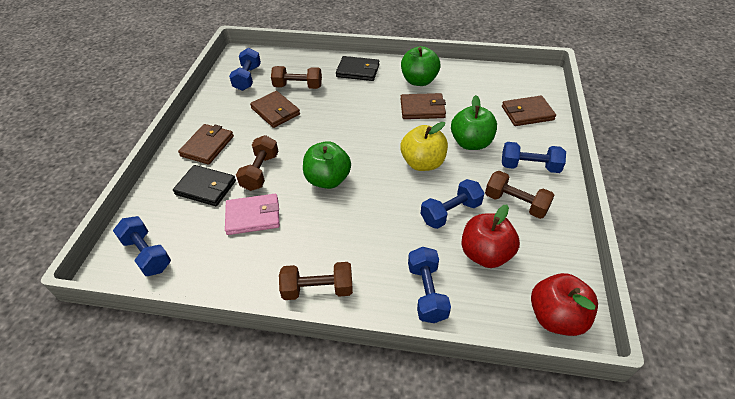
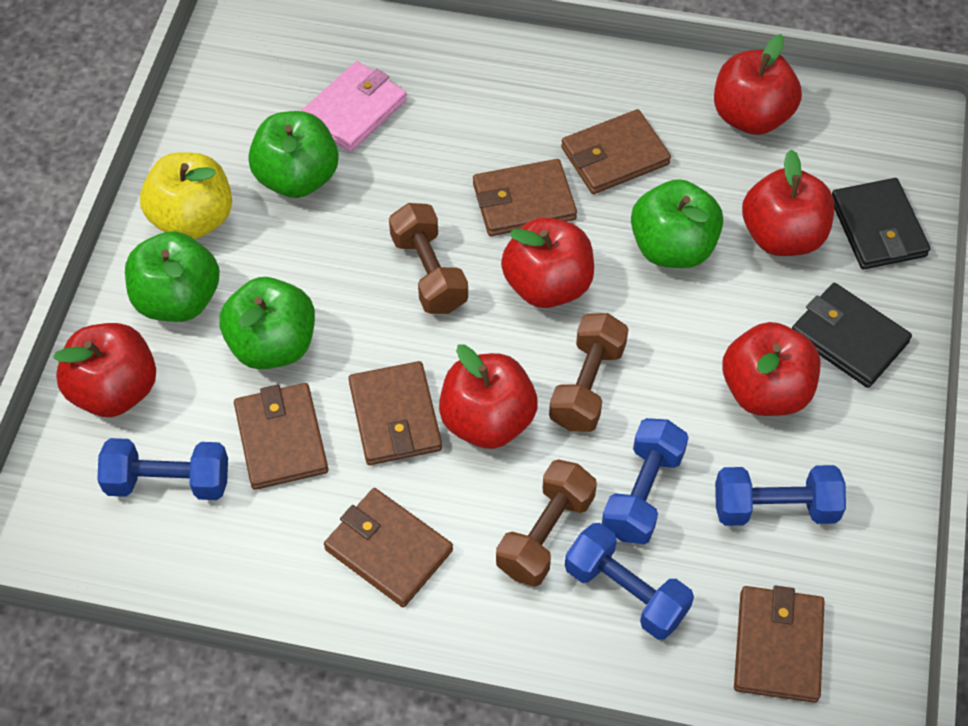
blue dumbbell: [113,216,171,276] [229,48,261,91] [408,247,451,323] [420,179,485,229] [502,142,566,173] = 5 -> [97,438,228,500] [565,523,694,640] [602,418,689,544] [715,465,846,526] = 4
brown dumbbell: [236,135,279,191] [271,66,322,89] [279,262,353,300] [485,171,555,219] = 4 -> [389,203,468,314] [496,459,597,587] [549,313,629,432] = 3
brown wallet: [178,124,234,165] [250,91,300,128] [400,93,446,119] [502,95,556,126] = 4 -> [234,383,328,490] [324,488,453,607] [348,361,442,465] [473,159,577,236] [561,109,671,194] [734,586,824,703] = 6
green apple: [303,141,351,189] [401,46,440,86] [451,95,497,150] = 3 -> [125,231,220,322] [219,277,315,369] [248,111,339,198] [631,179,723,268] = 4
red apple: [461,205,520,268] [531,273,598,336] = 2 -> [53,323,156,417] [439,344,538,449] [501,217,594,308] [714,34,802,135] [722,322,820,416] [742,149,834,256] = 6

